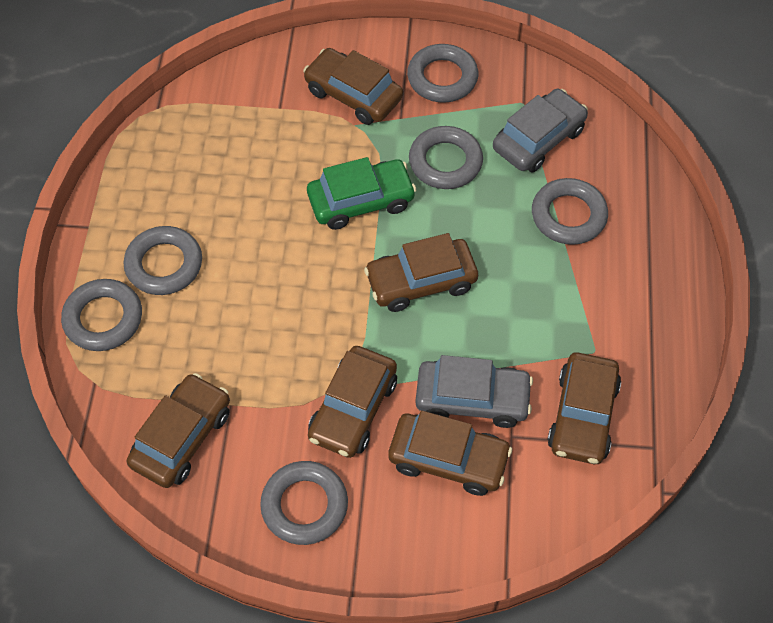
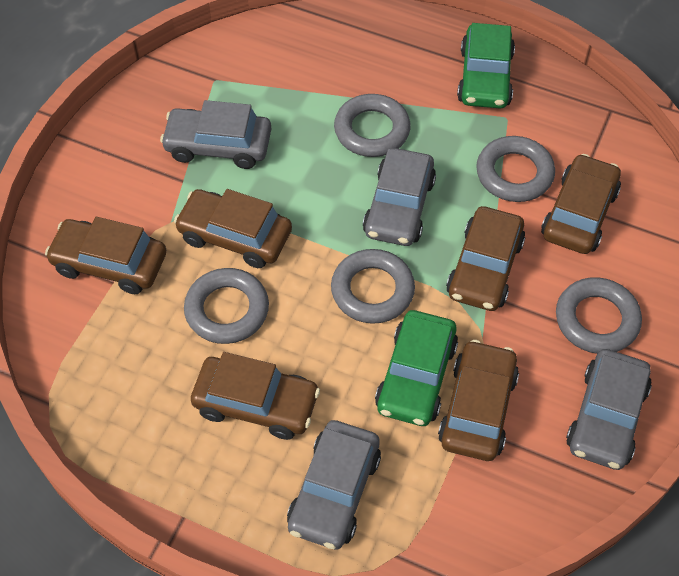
green car: [307,157,416,230] = 1 -> [375,310,458,426] [457,23,515,108] = 2
grey car: [415,355,533,428] [493,89,588,173] = 2 -> [160,100,271,169] [287,420,381,550] [363,148,436,246] [566,349,652,470] = 4
grey ring: [61,279,142,351] [124,226,202,295] [260,461,348,545] [407,44,478,102] [409,126,483,189] [532,178,608,245] = 6 -> [184,268,269,344] [331,249,415,324] [334,94,411,157] [476,136,555,202] [556,277,642,354] = 5

